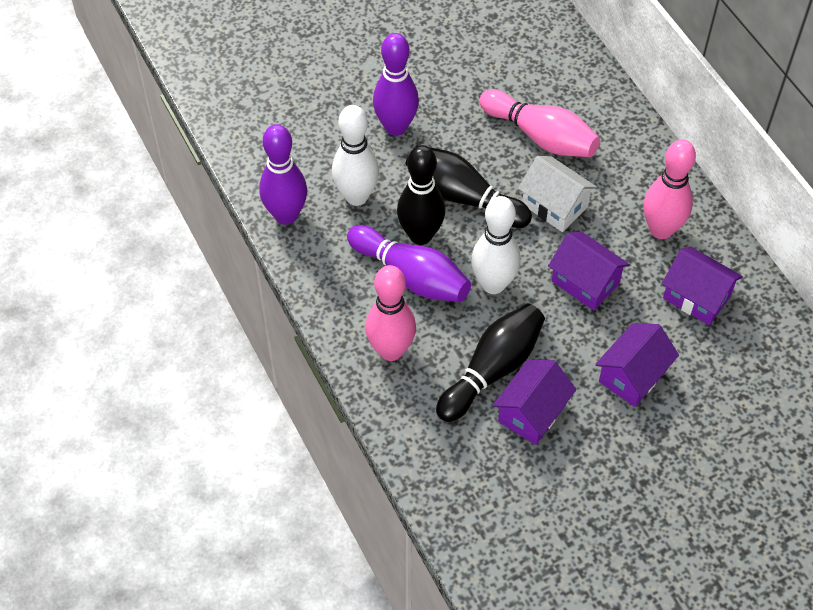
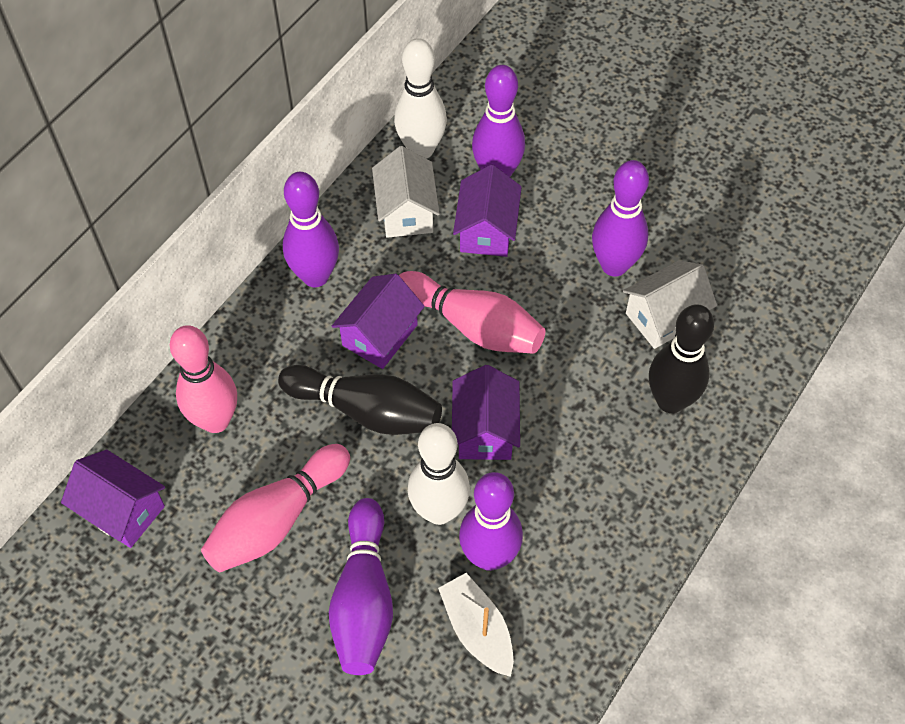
black bowling pin: [397,145,445,245] [405,145,532,228] [436,303,545,422] = 3 -> [278,365,442,435] [649,304,714,413] = 2
purple bowling pin: [259,124,307,225] [347,225,471,302] [373,33,419,136] = 3 -> [283,172,339,287] [329,498,393,675] [459,472,523,571] [472,65,525,177] [592,160,649,276] = 5
white boat: none = 0 -> [438,573,514,677] = 1
white house: [518,156,597,232] = 1 -> [372,146,440,238] [623,260,717,349] = 2

